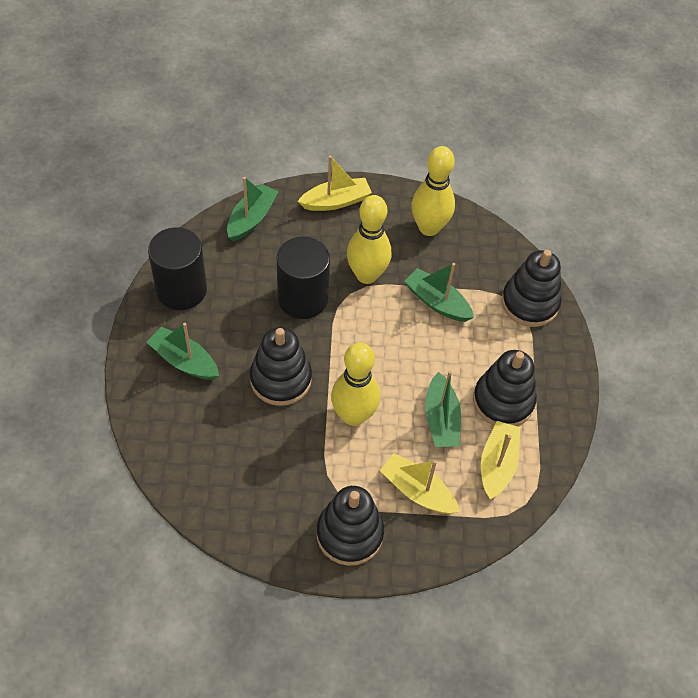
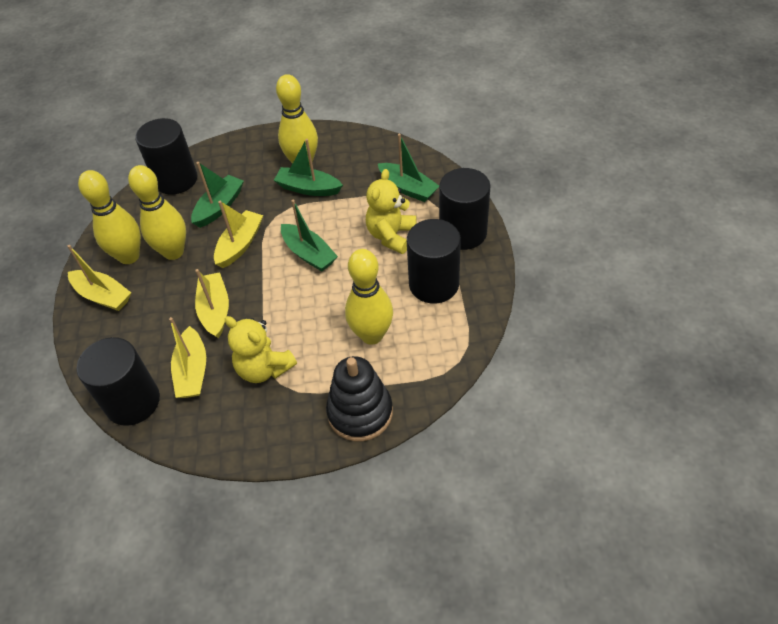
black cylinder: [148,227,207,310] [277,237,330,319] = 2 -> [77,337,160,426] [135,118,197,195] [407,219,461,303] [439,168,491,250] = 4
black stacking toy: [250,327,312,406] [316,486,384,566] [473,350,537,426] [501,250,562,327] = 4 -> [326,356,393,441] = 1
yellow boat: [298,156,372,211] [380,453,459,514] [481,421,520,499] = 3 -> [67,245,131,311] [169,317,206,398] [195,269,229,339] [214,201,263,268] = 4
yellow bowling pin: [331,342,380,426] [347,195,391,284] [412,146,455,236] = 3 -> [78,170,141,264] [128,165,186,260] [276,74,318,165] [345,249,393,345] = 4
yellow teddy bear: none = 0 -> [225,316,297,383] [366,169,416,254] = 2

